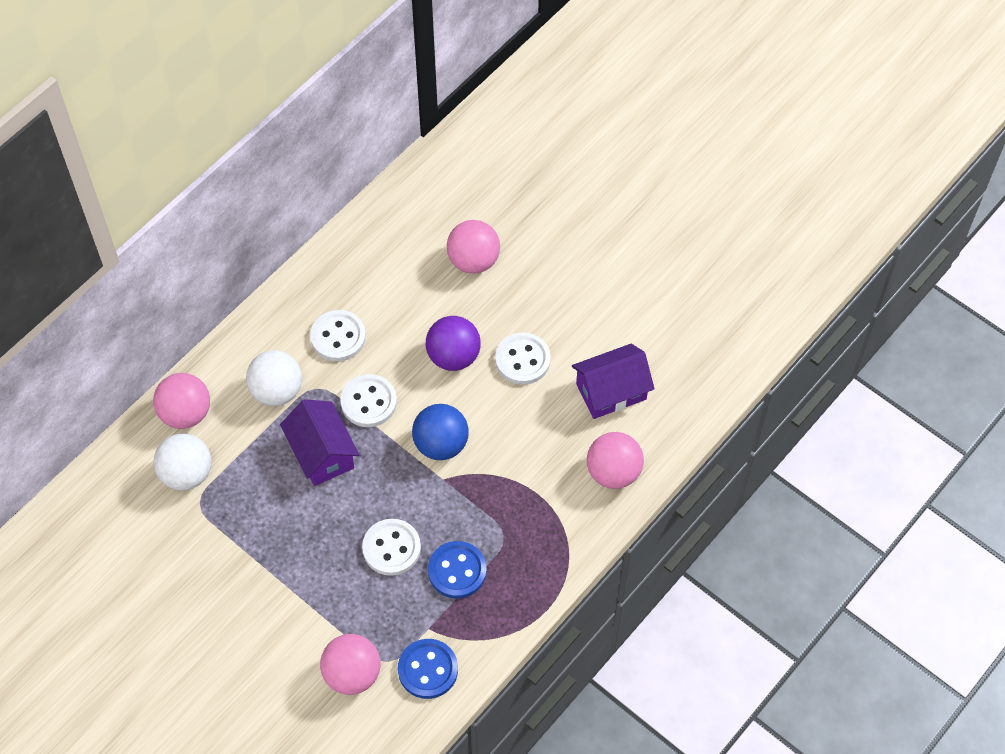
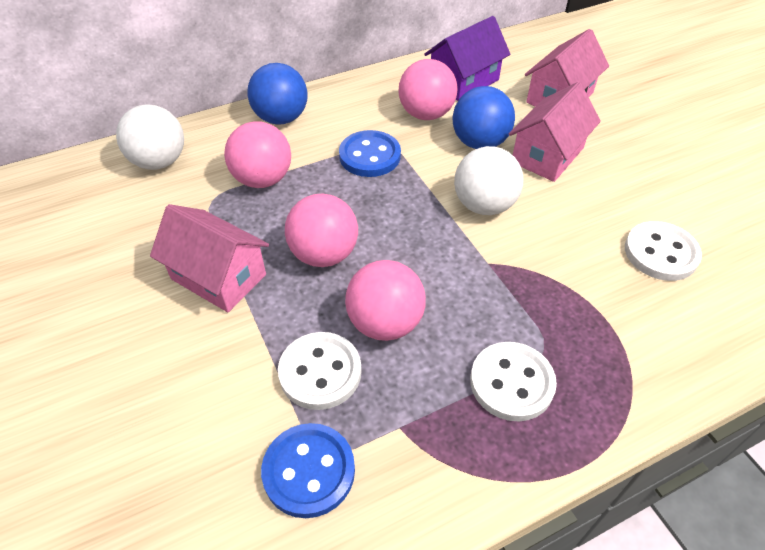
blue ball: [412,404,469,460] = 1 -> [247,63,307,125] [452,86,515,149] = 2
pink house: none = 0 -> [150,204,269,312] [509,82,601,182] [525,29,609,107] = 3
purple ball: [426,316,481,371] = 1 -> none = 0
purple house: [280,399,359,486] [572,344,655,419] = 2 -> [424,16,510,101] = 1
white button: [310,310,366,361] [341,374,397,427] [362,519,421,576] [495,333,551,385] = 4 -> [278,332,362,410] [470,342,557,421] [625,221,702,281] = 3

